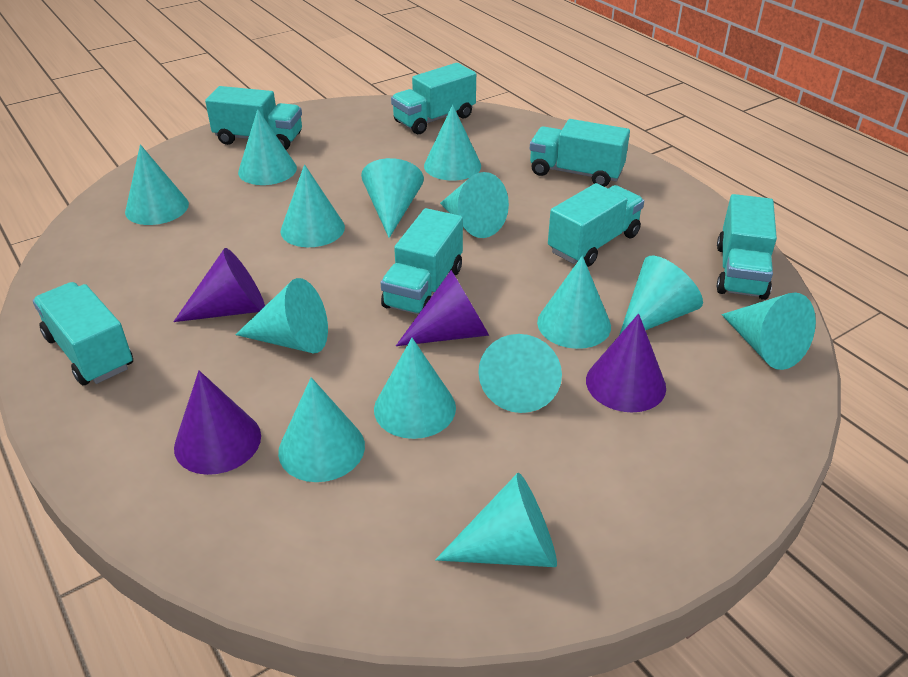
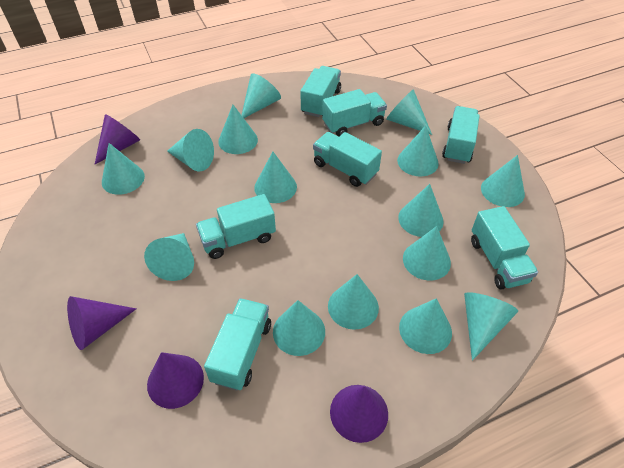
turquoise cone: [125,144,189,225] [235,278,328,353] [238,109,297,185] [278,377,365,482] [280,165,345,247] [361,158,424,238] [374,338,456,439] [424,105,481,181] [435,473,557,567] [440,172,509,238] [478,334,562,413] [537,256,611,349] [619,256,703,335] [721,292,816,370] = 14 -> [102,143,145,195] [144,233,194,281] [167,129,214,171] [218,105,258,154] [242,74,281,118] [254,152,297,203] [273,300,325,356] [328,274,379,330] [386,89,432,135] [397,125,438,176] [398,184,443,237] [399,298,452,354] [403,226,451,281] [464,292,518,361] [481,155,525,207] = 15

